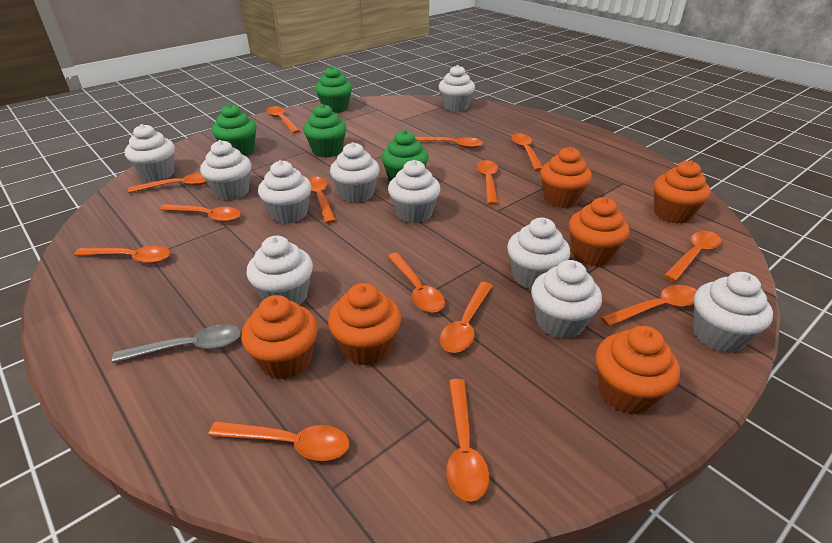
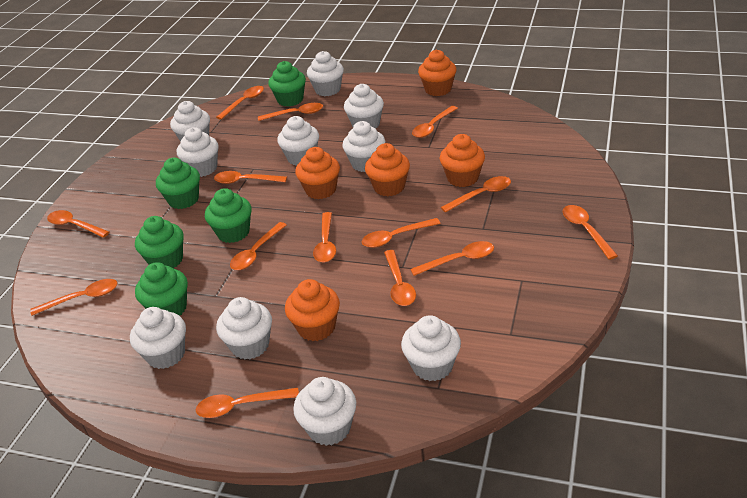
green cupcake: [212,104,257,156] [303,104,347,158] [315,66,352,113] [381,130,429,182] = 4 -> [135,216,184,269] [135,262,188,316] [156,157,200,209] [205,188,252,243] [268,61,306,107] = 5
grey spoon: [112,324,241,363] = 1 -> none = 0
orange cupcake: [241,295,318,380] [328,283,401,366] [540,147,592,208] [569,197,629,266] [595,326,680,415] [654,160,711,224] = 6 -> [285,279,340,341] [295,147,340,199] [365,143,410,196] [418,50,456,96] [440,134,485,187] = 5

